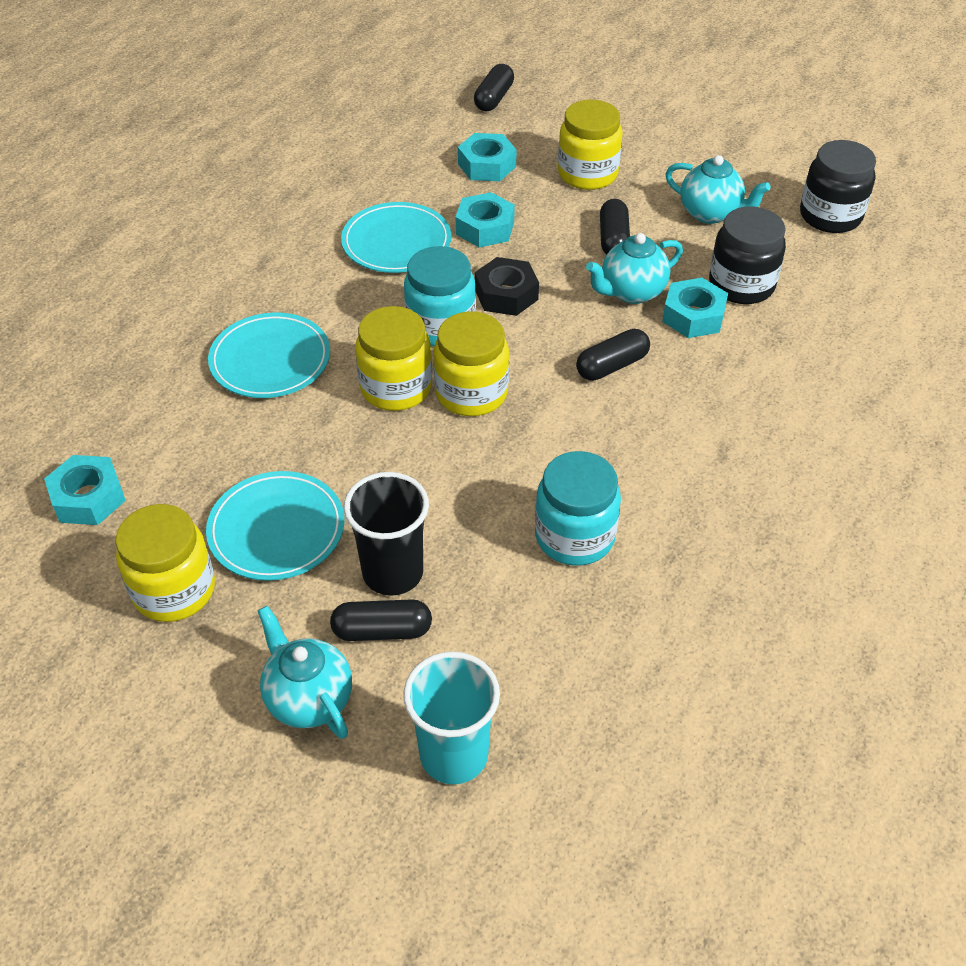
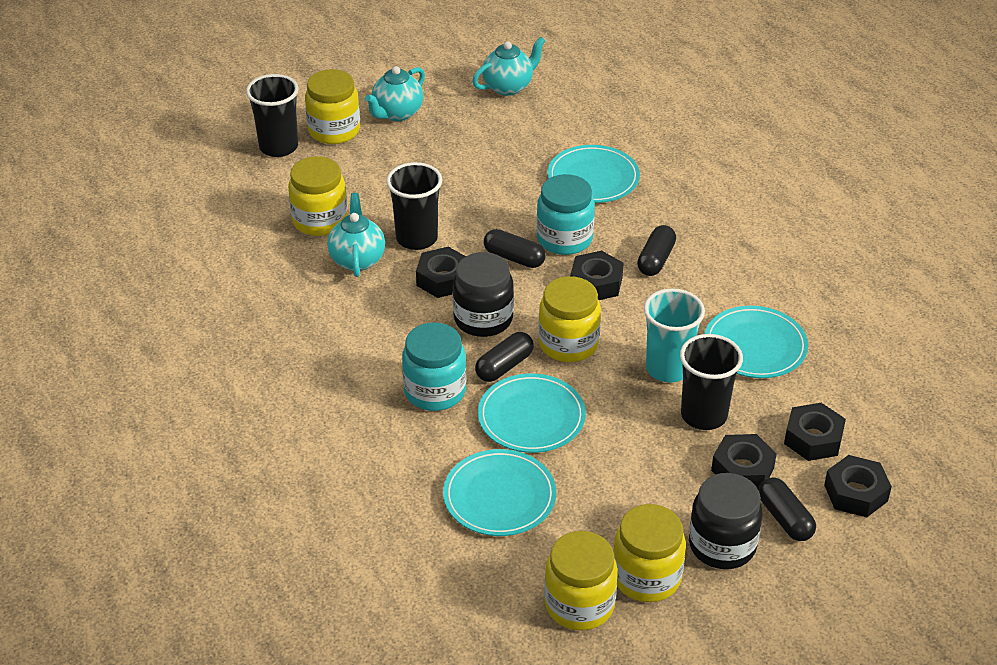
black cup: [344,472,429,596] = 1 -> [246,74,299,157] [386,162,442,250] [680,334,743,430] = 3
black nut: [475,257,539,316] = 1 -> [416,247,466,298] [570,251,624,300] [711,434,777,489] [784,403,846,461] [824,455,892,517] = 5
turquoise nut: [44,455,126,525] [456,192,515,248] [458,133,517,181] [662,278,728,338] = 4 -> none = 0
turquoise plate: [206,471,344,581] [208,313,330,398] [341,202,451,273] = 3 -> [443,449,556,536] [478,373,586,453] [547,145,640,203] [705,306,808,378] = 4
yellow jar: [116,504,215,622] [355,306,432,411] [434,311,509,416] [558,100,623,190] = 4 -> [288,156,348,236] [305,69,360,144] [538,276,601,362] [544,531,618,631] [614,504,686,602] = 5

